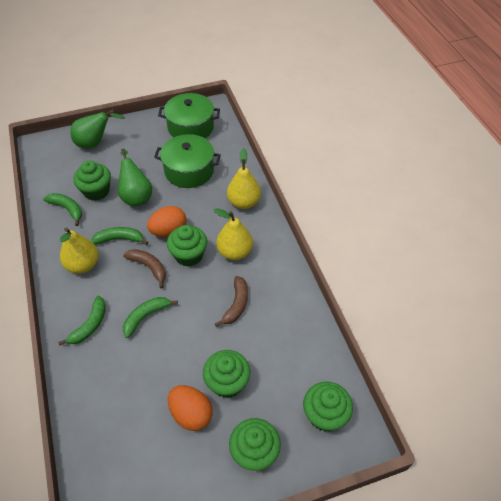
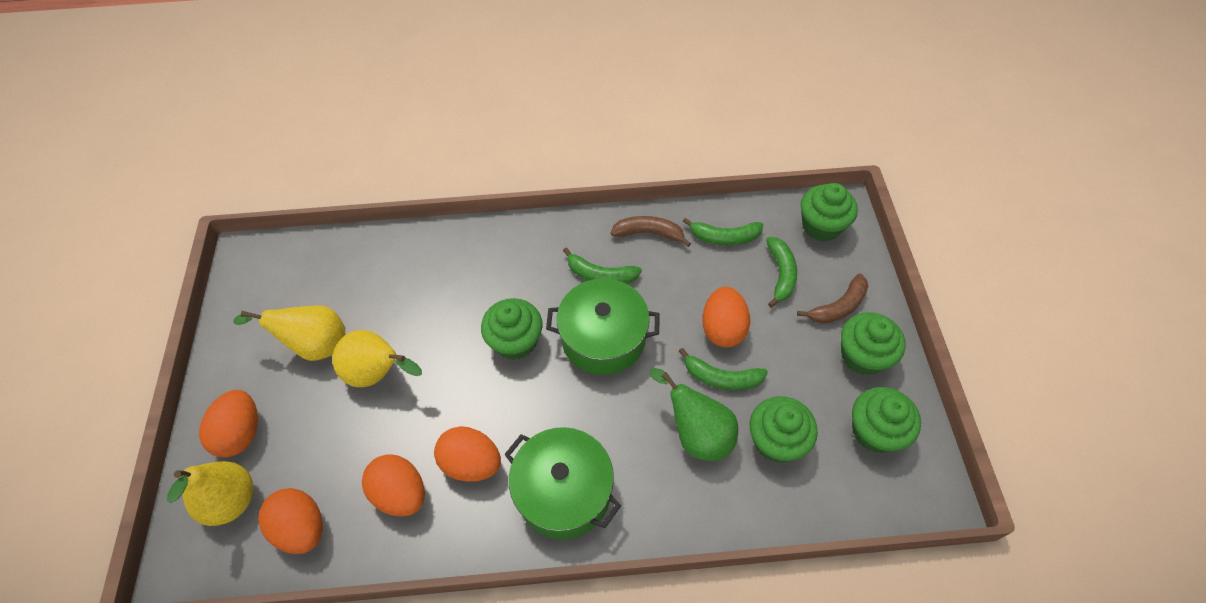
green pear: [70,109,125,149] [118,148,152,206] = 2 -> [649,368,738,461] = 1
orange egg: [147,206,186,237] [168,385,213,431] = 2 -> [199,390,258,457] [258,488,323,554] [362,454,425,517] [434,426,501,482] [702,287,750,347] = 5

